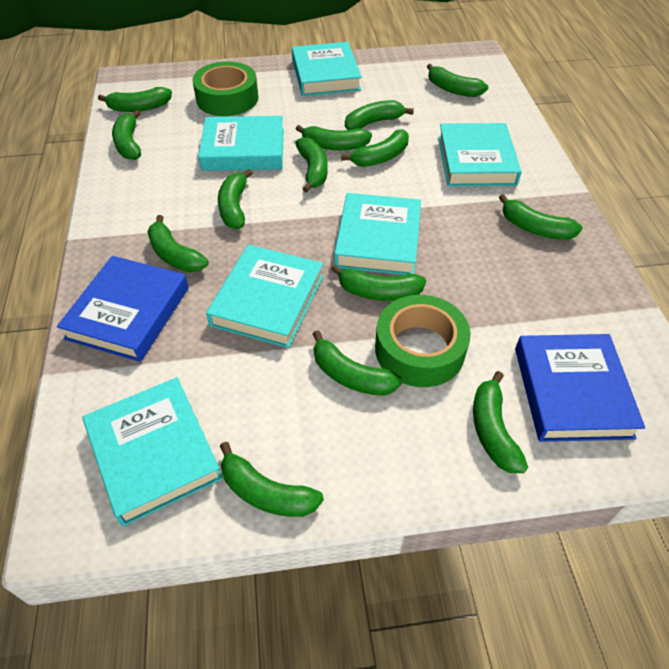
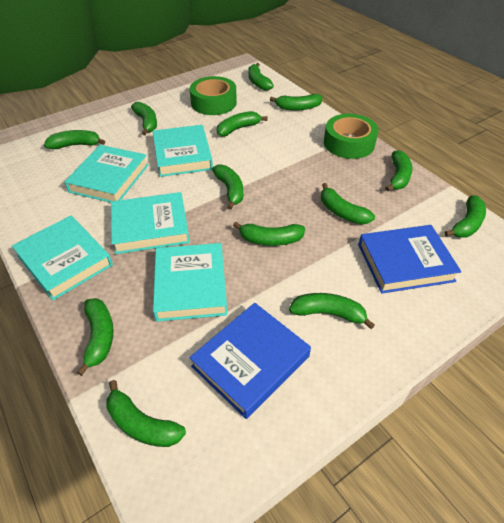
green banana: [98,87,172,112] [112,110,141,160] [147,215,209,272] [218,169,253,229] [220,442,324,517] [296,125,372,150] [296,137,328,193] [313,330,402,396] [331,264,426,301] [341,129,409,167] [345,100,414,130] [427,64,488,97] [473,371,528,473] [499,194,582,240] = 14 -> [44,130,105,149] [77,298,114,376] [106,380,186,447] [131,102,157,135] [212,164,243,210] [217,111,267,137] [233,222,305,246] [248,63,274,91] [270,94,322,111] [289,293,375,329] [321,183,375,225] [385,150,413,191] [444,195,486,237] = 13
turquoise book: [83,377,223,526] [198,116,284,171] [206,245,323,348] [292,42,362,96] [334,193,421,275] [438,123,522,186] = 6 -> [12,216,113,300] [64,145,148,203] [111,192,190,254] [153,125,213,177] [153,243,228,322] = 5

